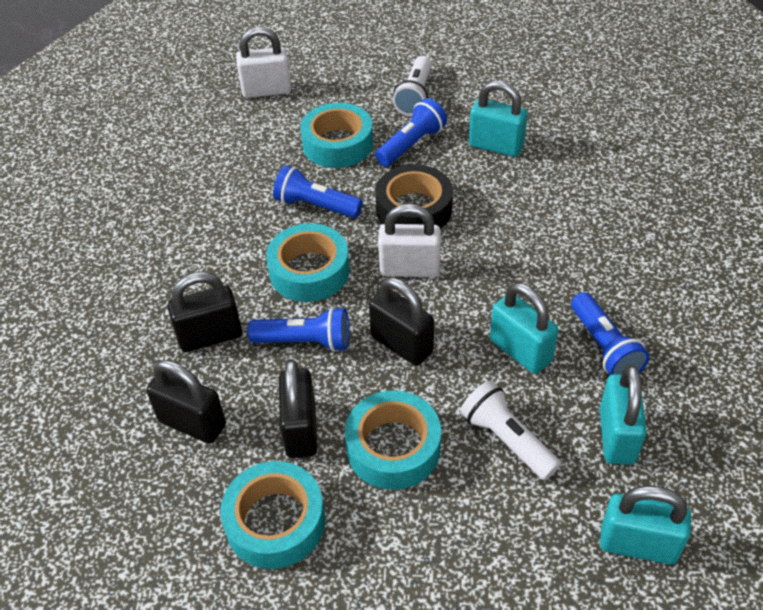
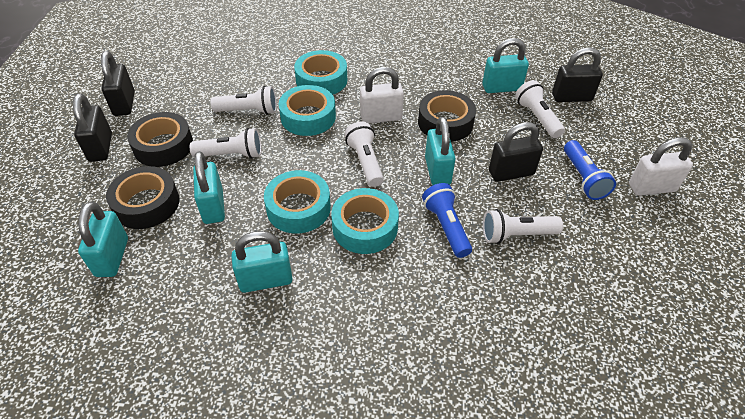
black tape: [375,164,453,229] = 1 -> [106,166,179,229] [127,112,193,167] [418,90,476,142] = 3
blue flashlight: [248,307,349,352] [273,165,363,218] [375,98,447,167] [571,292,650,375] = 4 -> [422,183,472,258] [564,140,616,200] = 2
turquoise padlock: [469,81,528,157] [490,283,558,374] [599,365,647,465] [600,485,691,565] = 4 -> [78,202,128,277] [193,151,225,224] [231,231,293,293] [425,117,456,185] [482,38,529,93] = 5
white flashlight: [393,56,432,116] [460,381,561,480] = 2 -> [190,128,262,159] [211,86,277,115] [345,122,384,187] [483,209,563,244] [515,80,565,138] = 5

